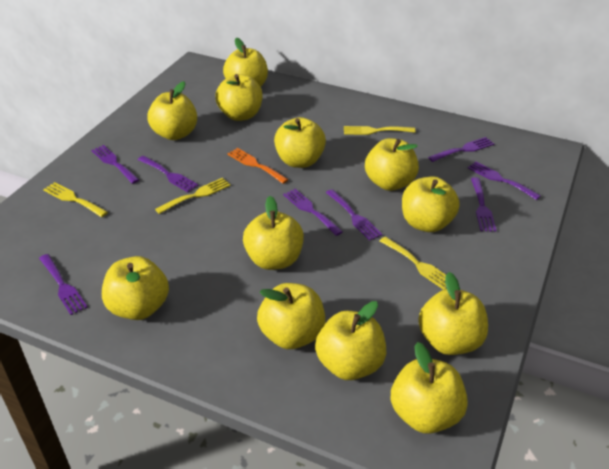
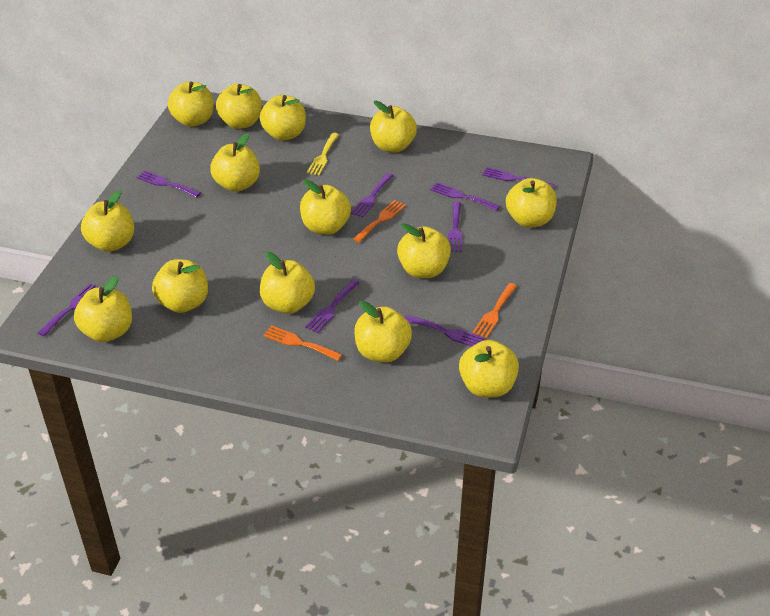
orange fork: [227,148,289,184] = 1 -> [263,325,342,361] [353,200,406,243] [472,283,517,338] = 3
yellow apple: [102,256,169,320] [147,81,197,140] [215,74,262,121] [223,38,268,87] [243,196,304,270] [257,283,325,349] [274,117,326,168] [315,301,386,380] [365,138,419,191] [391,342,468,434] [402,176,460,232] [418,272,488,355] = 12 -> [74,276,132,342] [81,190,134,252] [152,259,208,313] [168,82,214,127] [210,133,260,192] [216,84,262,129] [259,95,306,141] [260,252,315,314] [300,179,351,235] [354,301,412,363] [370,101,417,153] [397,223,451,278] [459,340,519,397] [506,178,557,228] = 14
yellow fork: [43,182,108,217] [155,178,231,214] [344,126,416,135] [380,237,446,290] = 4 -> [307,133,339,175] = 1

